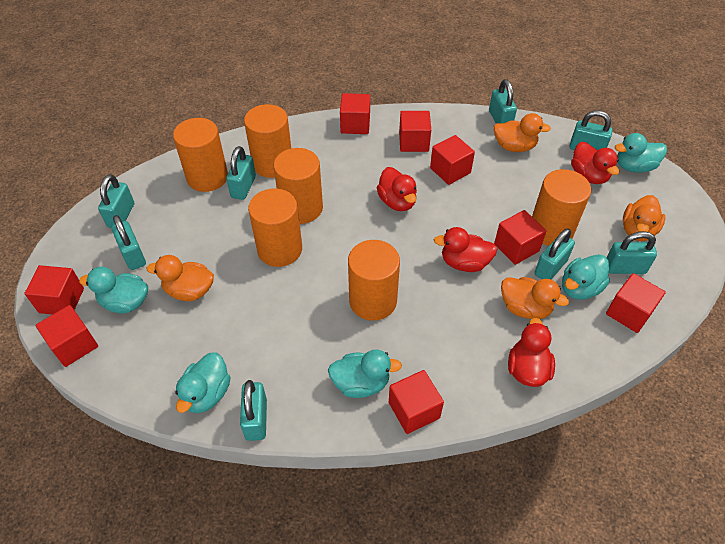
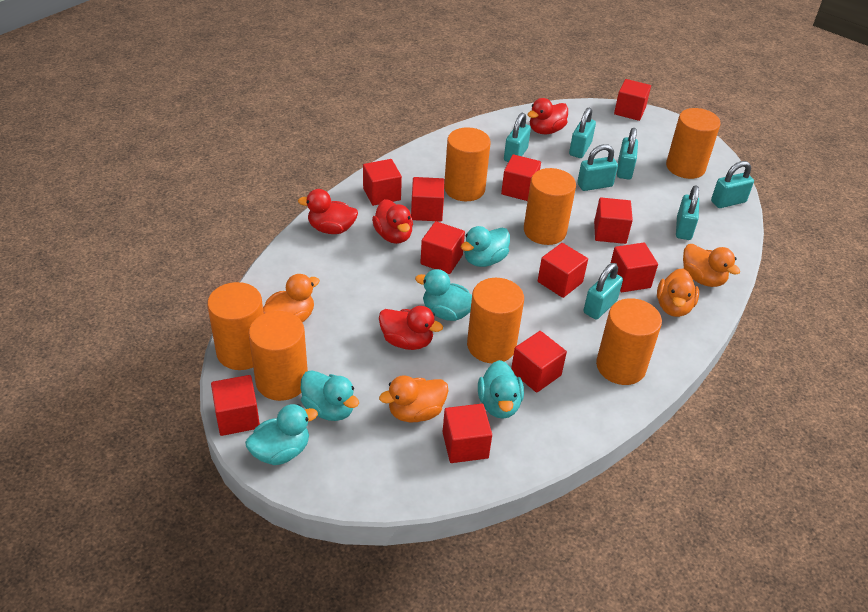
orange cylinder: [173,118,228,192] [244,104,291,178] [248,189,302,267] [273,148,323,224] [348,240,400,321] [532,169,591,246] = 6 -> [207,282,264,370] [249,311,308,401] [444,127,491,201] [467,278,524,363] [524,168,576,245] [596,298,662,385] [666,108,721,179] = 7
red cube: [25,265,84,314] [35,305,98,367] [340,93,370,134] [389,370,444,434] [399,111,431,152] [430,135,475,185] [494,210,546,265] [606,273,666,333] = 8 -> [211,375,260,436] [363,159,402,206] [411,177,444,222] [420,221,465,274] [443,404,492,463] [501,154,541,201] [511,331,567,393] [538,243,588,298] [594,198,633,244] [611,243,658,292] [614,79,651,121] = 11
turquoise padlock: [98,174,134,228] [112,215,146,270] [226,146,256,200] [240,380,267,441] [489,79,517,123] [534,228,575,279] [570,110,613,150] [607,231,657,274] = 8 -> [504,113,531,162] [569,108,596,158] [577,144,618,191] [584,263,623,320] [617,128,638,180] [676,185,699,240] [711,161,754,208] = 7

